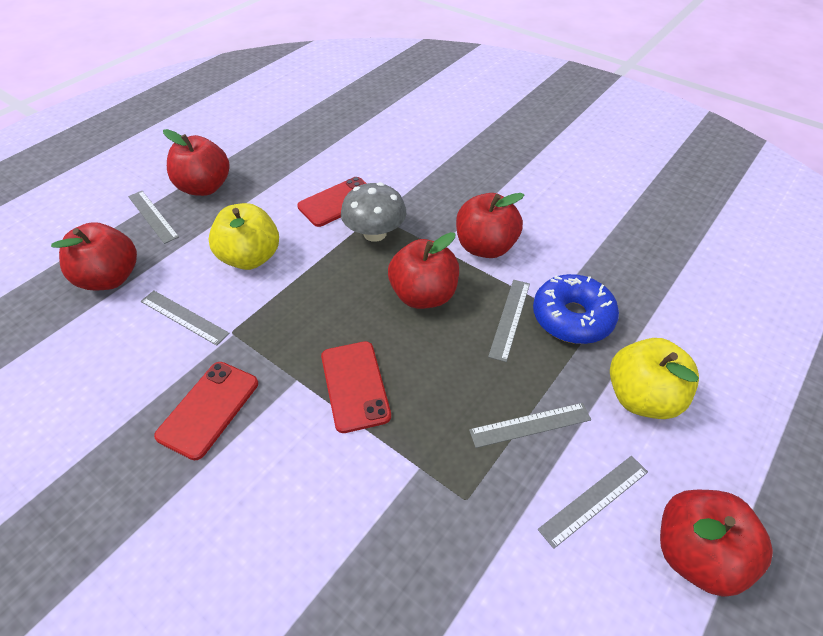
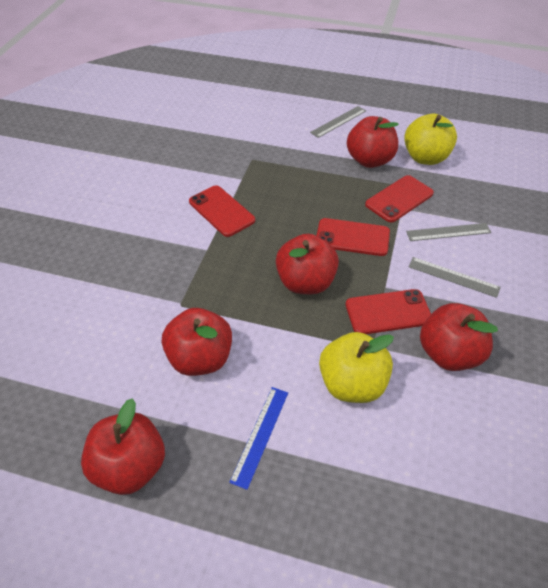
blue donut: [533,274,619,344] = 1 -> none = 0
blue ruler: none = 0 -> [229,387,288,490] = 1
grey mushroom: [341,182,406,242] = 1 -> none = 0
grey ruler: [128,191,179,244] [141,291,230,346] [469,403,591,448] [488,280,530,362] [538,456,648,549] = 5 -> [310,106,366,138] [406,223,491,241] [408,257,500,298] = 3
red phone: [154,362,258,461] [297,177,367,227] [321,341,391,433] = 3 -> [189,185,255,237] [316,218,390,256] [346,289,431,334] [365,175,434,222] = 4

